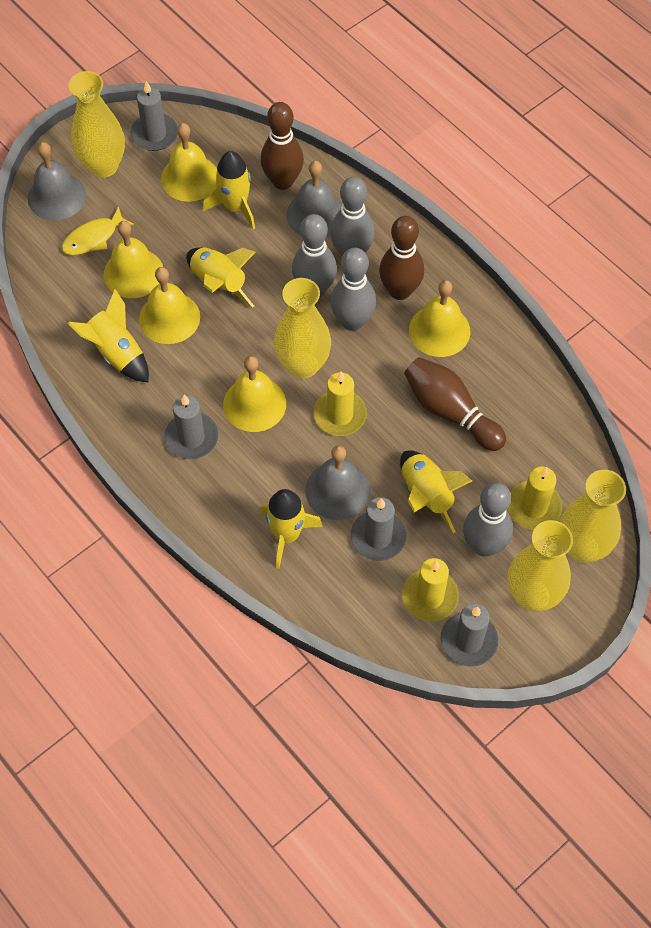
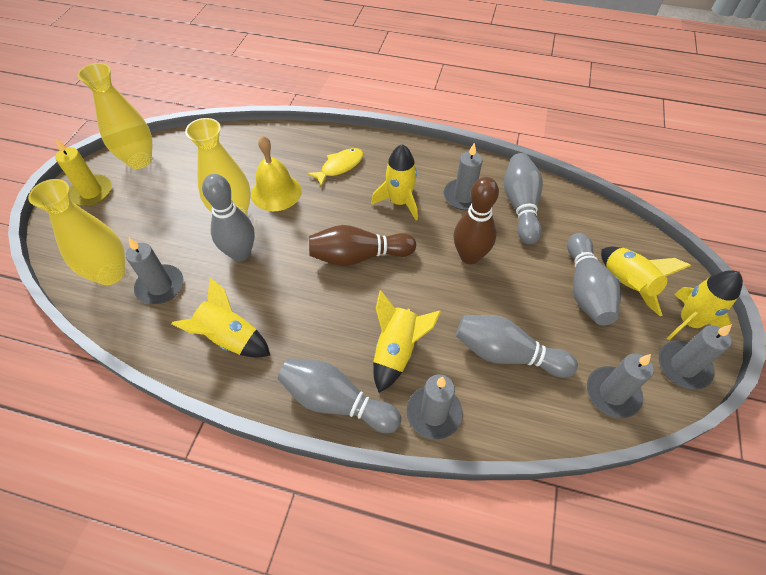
brown bowling pin: [261,102,304,190] [379,216,424,300] [404,357,506,451] = 3 -> [309,225,416,266] [453,177,499,264] = 2
grey bell: [28,142,86,221] [286,161,342,237] [305,445,371,520] = 3 -> none = 0
grey bowling pin: [292,214,337,297] [330,177,375,256] [331,248,376,331] [463,482,513,557] = 4 -> [202,174,255,261] [278,358,401,433] [456,315,578,378] [504,153,543,245] [567,233,621,325] = 5
grey candle: [130,81,178,151] [164,395,218,459] [351,497,406,561] [440,603,498,667] = 4 -> [126,238,183,304] [407,374,463,439] [444,143,482,210] [587,353,654,418] [659,324,732,389] = 5
yellow bell: [104,221,163,298] [139,267,200,344] [161,123,217,202] [223,356,286,432] [409,280,470,357] = 5 -> [251,136,301,211] = 1
yellow candle: [313,371,367,436] [402,558,459,622] [508,467,562,530] = 3 -> [55,139,112,206] = 1
yellow vase: [69,71,125,178] [274,278,331,379] [508,520,573,611] [559,470,626,563] = 4 -> [28,179,125,285] [78,63,152,169] [185,118,251,216] = 3

